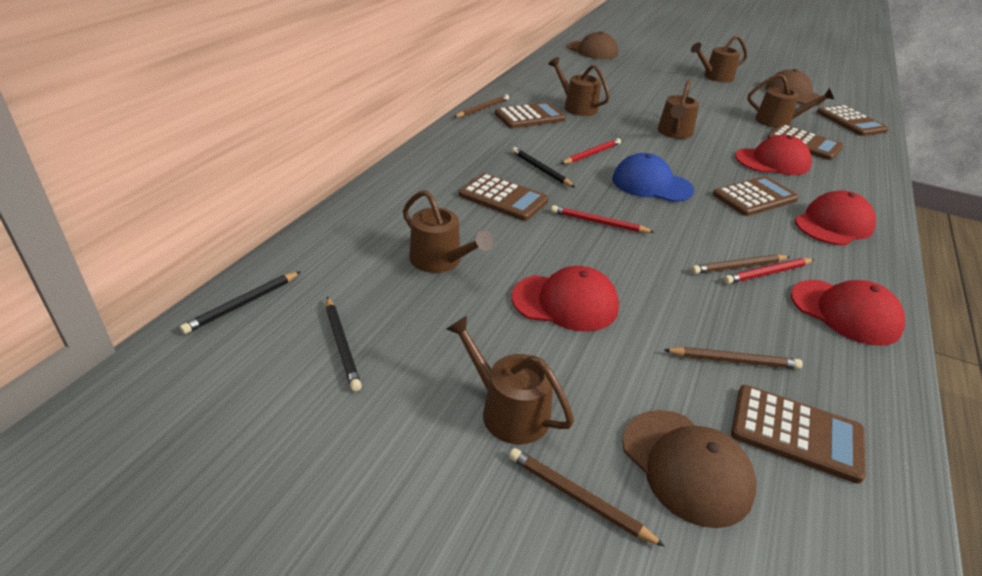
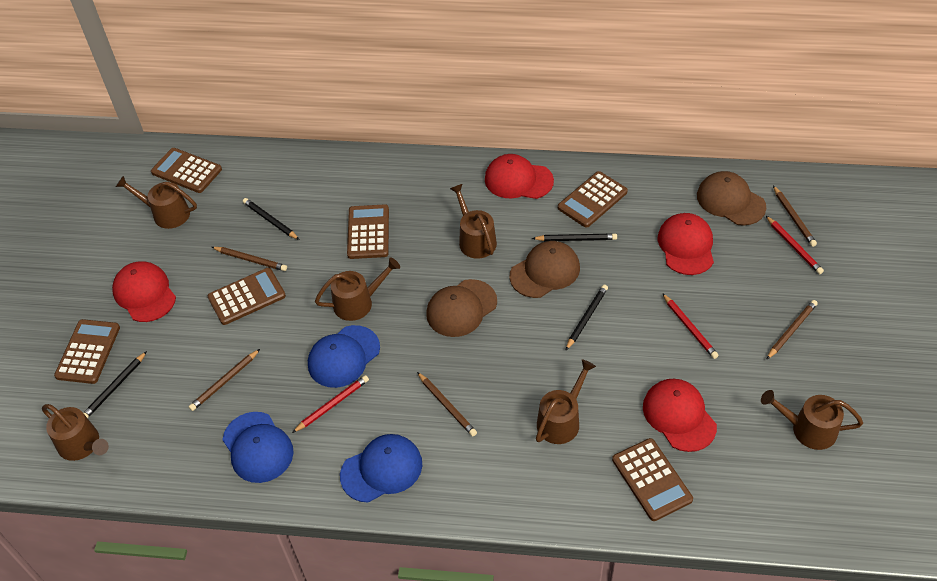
black pencil: [180,271,301,334] [326,297,362,391] [512,147,575,187] = 3 -> [84,351,147,418] [243,198,300,240] [532,234,617,241] [565,285,608,351] = 4
blue cap: [612,153,694,202] = 1 -> [222,412,294,483] [308,325,380,388] [340,434,422,503] = 3
brown pencil: [454,94,509,117] [509,448,665,547] [664,347,803,369] [691,254,790,274] = 4 -> [189,349,260,411] [212,247,287,271] [417,372,477,437] [766,300,818,360] [773,186,817,247] = 5

